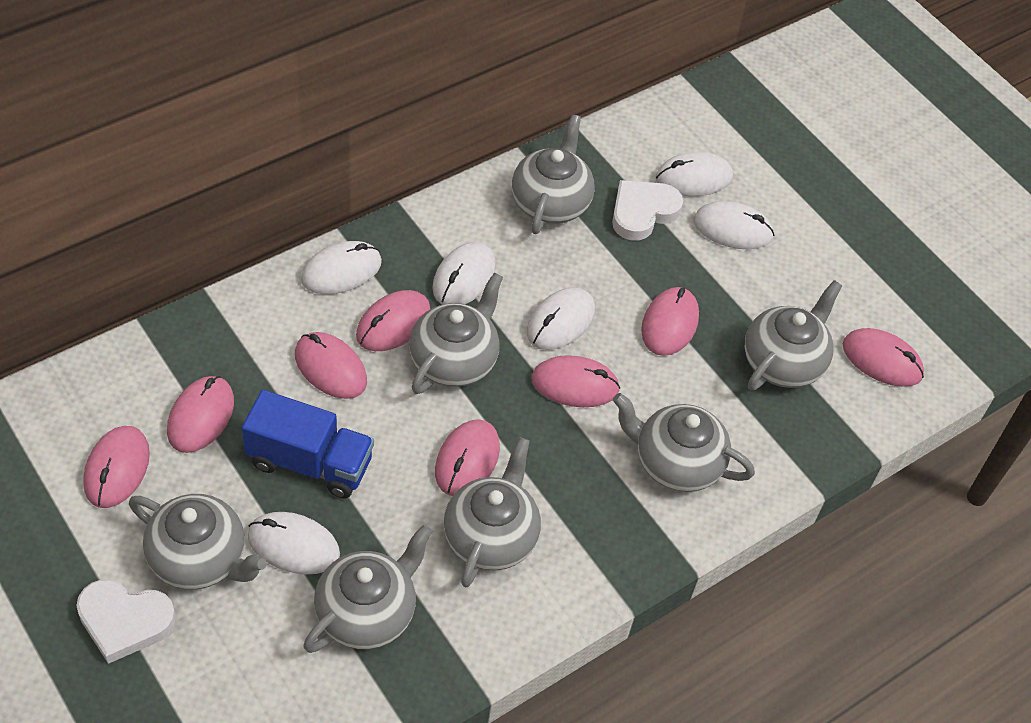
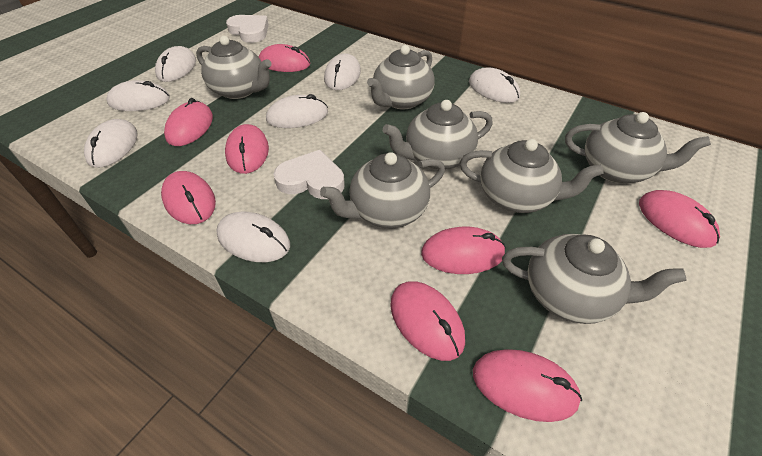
blue truck: [242,390,374,498] = 1 -> none = 0
white mouse: [248,512,340,574] [301,241,382,294] [432,242,496,305] [527,287,595,350] [656,152,733,196] [693,201,774,249] = 6 -> [84,119,137,168] [106,80,170,111] [155,46,196,82] [216,212,290,262] [266,94,328,128] [324,53,361,90] [469,68,520,103] = 7

